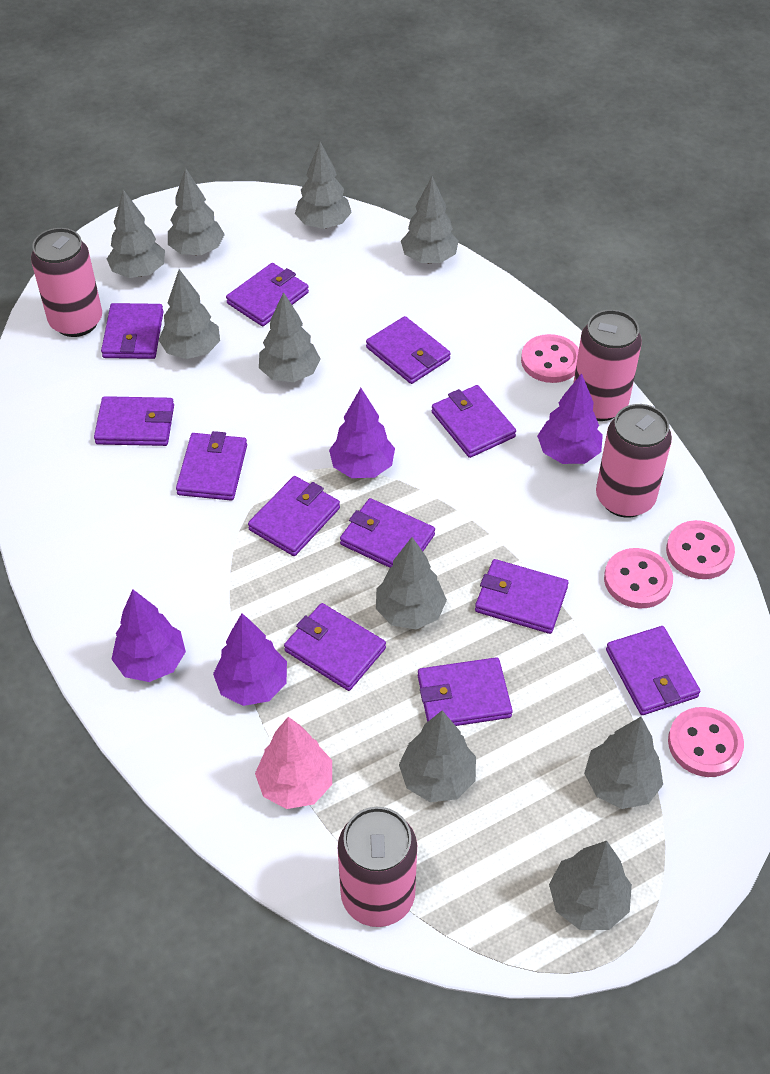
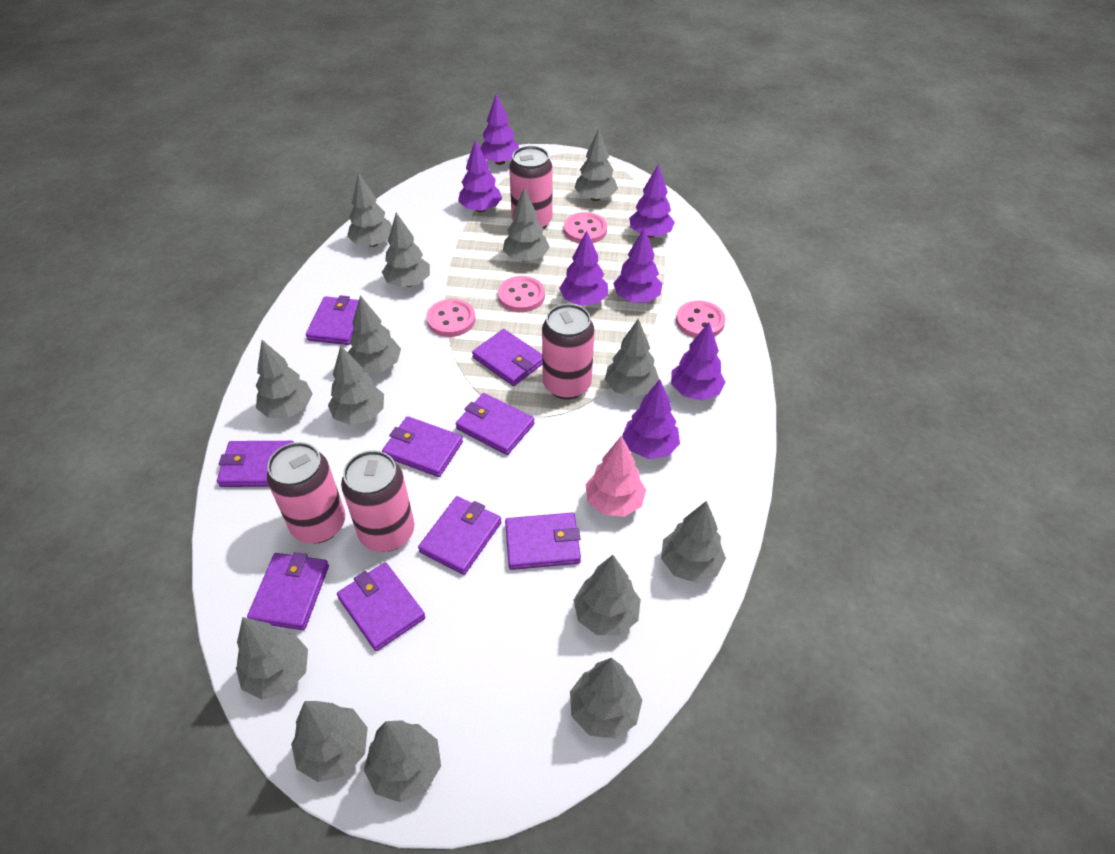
grey tree: [107,190,165,278] [159,269,220,359] [168,168,225,255] [259,292,321,382] [295,142,352,229] [376,537,447,630] [399,710,476,802] [401,176,459,263] [549,841,632,930] [584,717,663,809] = 10 -> [236,617,308,700] [256,340,313,418] [291,701,368,782] [328,345,384,425] [347,173,392,247] [348,295,401,373] [364,720,441,802] [382,213,430,287] [503,188,550,262] [570,658,642,739] [573,555,641,635] [574,129,618,201] [605,319,659,397] [661,501,726,583] = 14
purple tree: [112,589,186,682] [213,613,287,706] [329,388,395,478] [537,373,603,464] = 4 -> [458,139,502,212] [480,93,519,165] [559,230,608,306] [613,228,662,302] [622,379,680,459] [629,164,675,238] [671,322,725,401] = 7
purple wallet: [94,396,174,446] [101,303,164,359] [176,431,247,501] [226,263,309,326] [248,476,340,556] [284,603,386,691] [340,498,435,568] [366,316,451,384] [418,657,513,726] [431,385,516,458] [475,559,569,634] [606,626,700,715] = 12 -> [217,441,294,487] [247,552,329,630] [306,295,359,345] [337,562,425,651] [382,416,463,477] [418,496,501,575] [456,393,535,455] [472,329,542,386] [505,513,581,570] = 9

